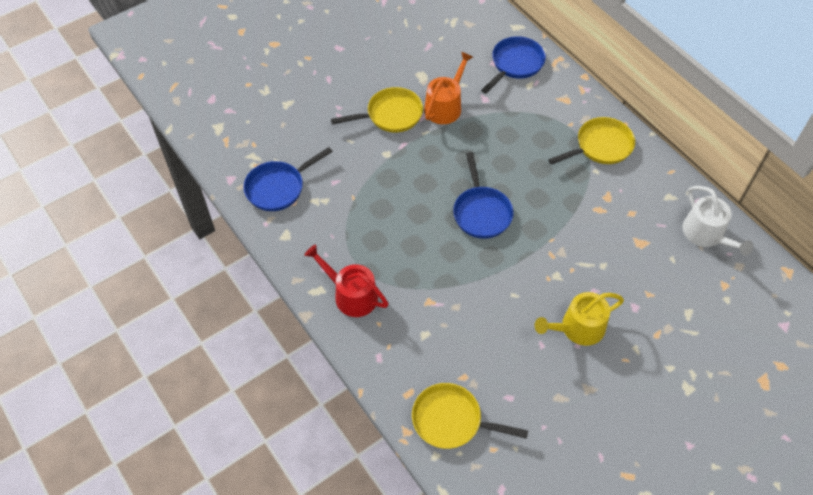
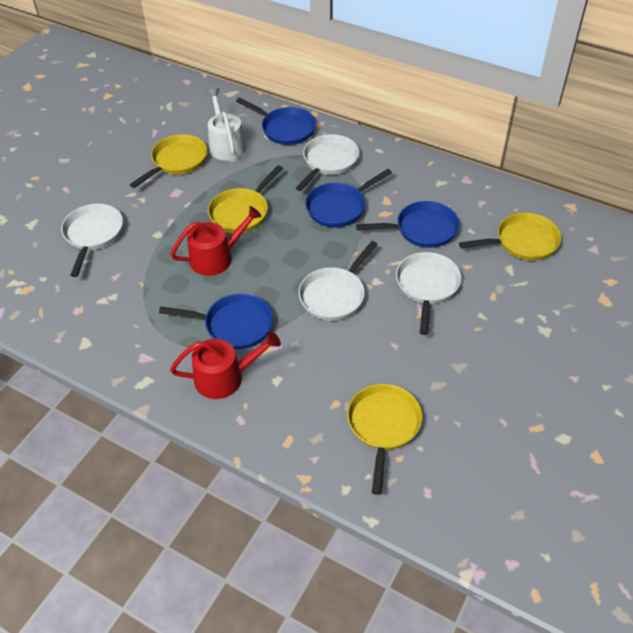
blue pan: [243,147,333,211] [453,152,514,239] [481,36,546,94] = 3 -> [159,293,273,349] [236,98,316,145] [305,169,392,227] [356,201,459,248] = 4
orange watering can: [424,52,473,124] = 1 -> none = 0
red watering can: [304,245,388,317] = 1 -> [170,206,262,276] [170,331,281,399] = 2
white pan: none = 0 -> [61,204,123,277] [296,134,359,191] [299,241,378,321] [396,252,461,335] = 4
yellow pan: [331,87,423,133] [412,383,528,449] [548,117,635,165] = 3 -> [130,134,207,188] [208,165,283,233] [347,384,422,495] [459,213,561,261] = 4
yellow watering can: [535,292,624,346] = 1 -> none = 0

